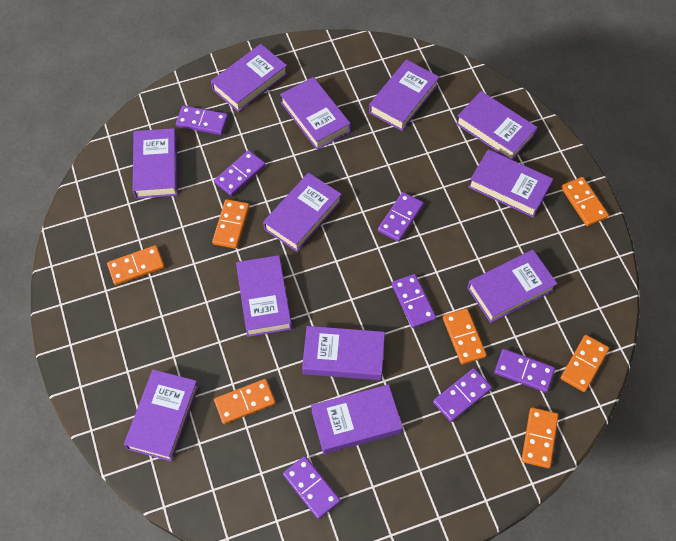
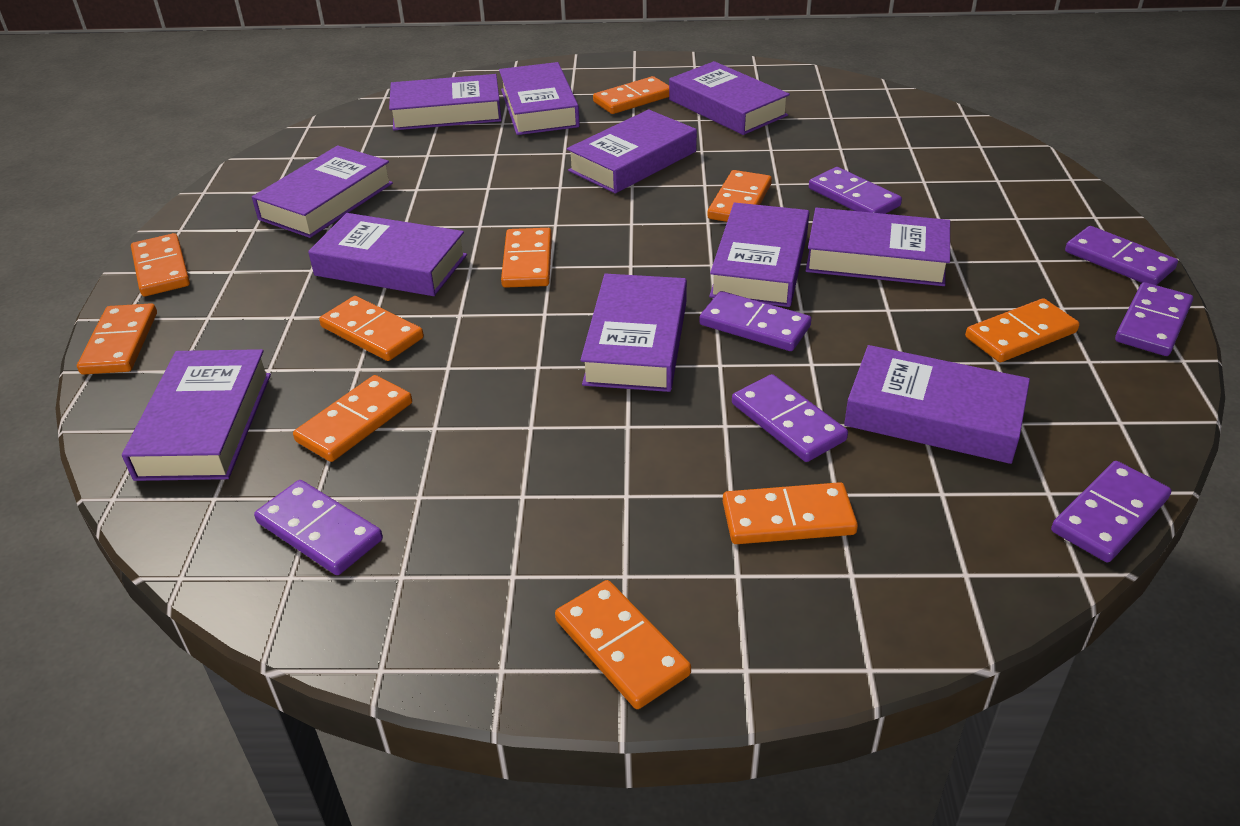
orange domino: [107,245,165,285] [212,199,250,249] [214,379,276,424] [443,308,487,364] [521,407,558,468] [561,177,609,226] [561,335,609,392] = 7 -> [77,303,157,375] [131,233,190,296] [293,375,412,462] [319,296,424,361] [501,228,552,288] [555,580,691,709] [593,76,669,114] [708,170,772,222] [723,482,858,544] [965,298,1080,362] = 10
purple book: [124,369,199,462] [133,128,177,198] [211,44,288,112] [236,255,292,337] [263,173,342,252] [280,77,351,150] [302,326,385,380] [311,384,403,454] [369,59,439,131] [456,91,538,160] [467,250,557,323] [469,149,553,218] = 12 -> [122,349,271,481] [252,145,393,238] [308,213,467,296] [389,74,502,130] [499,62,580,135] [567,109,697,193] [580,274,687,392] [669,61,790,135] [709,202,809,307] [806,208,950,286] [844,345,1030,464] = 11

